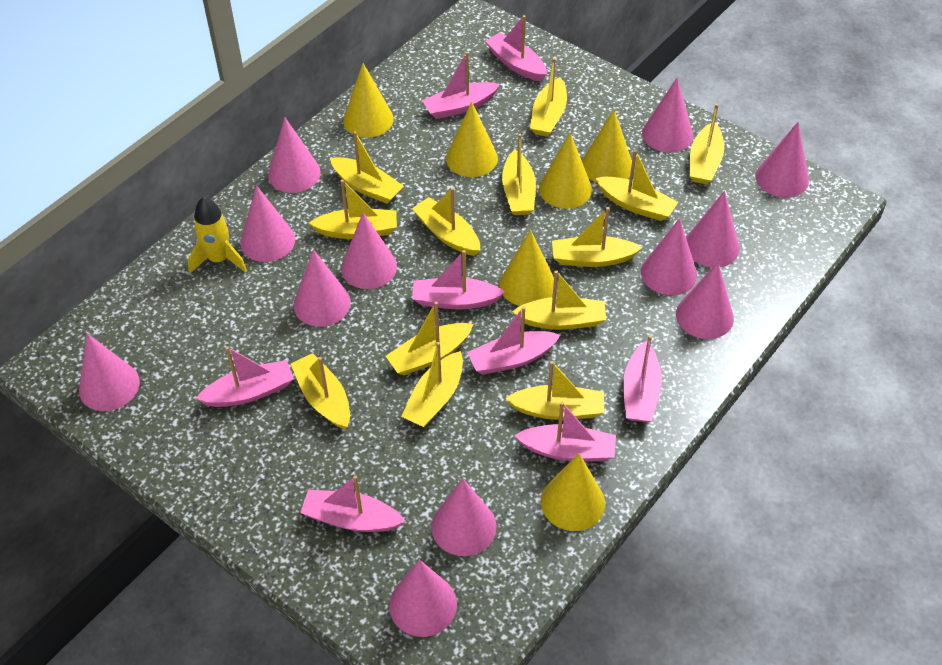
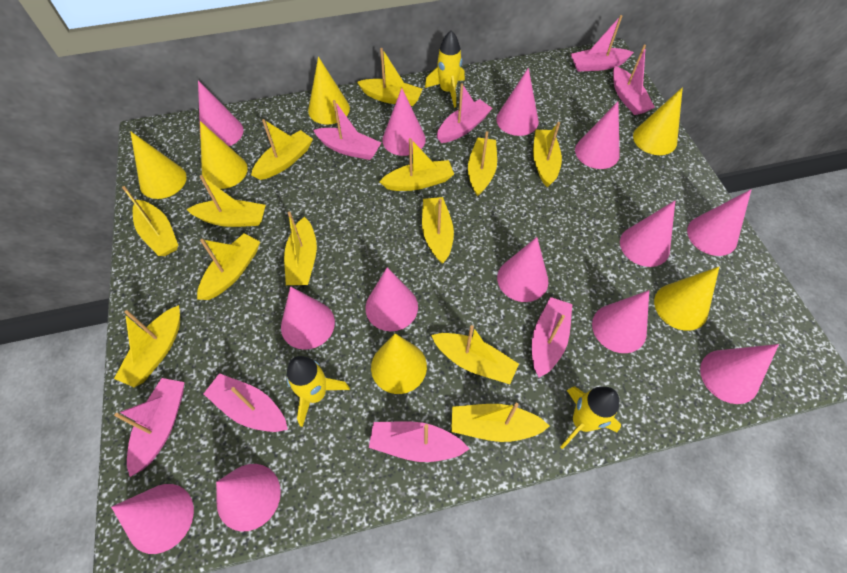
pink cone: [79,333,140,411] [240,185,295,262] [268,117,321,193] [293,249,351,327] [341,212,397,289] [389,559,457,637] [431,479,496,556] [641,218,697,295] [642,77,693,153] [676,262,734,339] [686,191,740,268] [756,122,809,198] = 12 -> [111,484,194,554] [198,81,244,146] [216,464,281,531] [281,286,335,350] [365,268,418,331] [382,88,426,156] [496,68,539,136] [497,237,548,302] [575,102,620,169] [592,290,649,353] [620,201,675,267] [687,189,752,256] [700,344,779,404] = 13
yellow rocket: [188,197,247,273] = 1 -> [287,356,350,427] [425,30,465,108] [560,386,621,449] = 3

